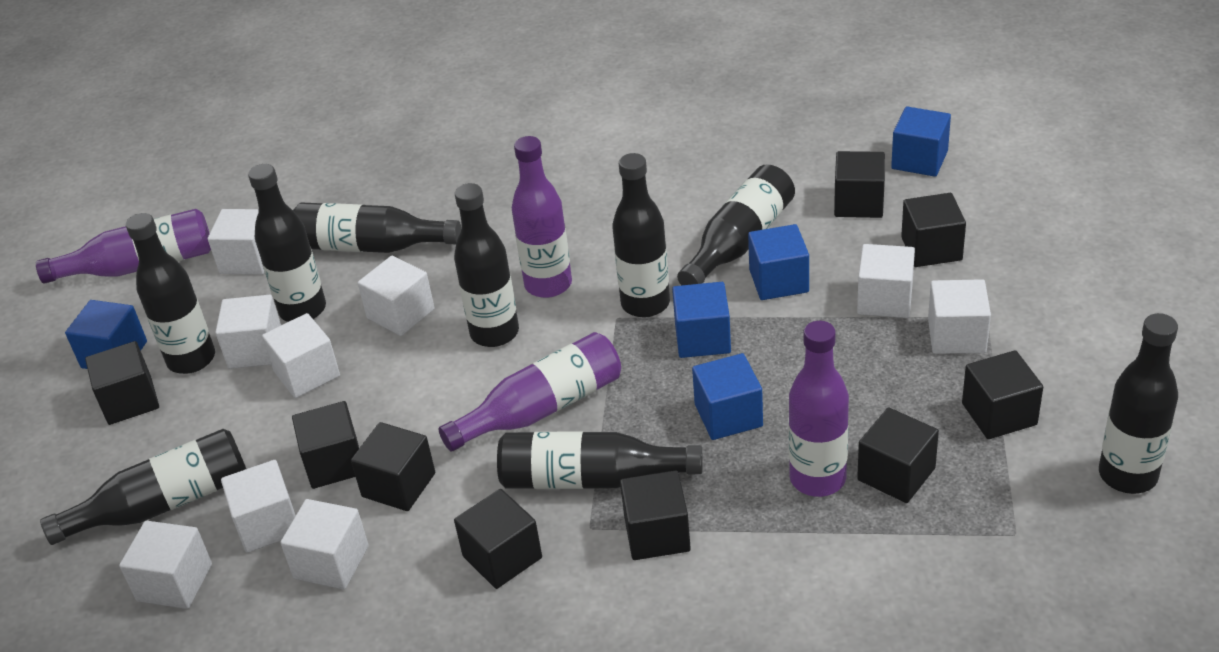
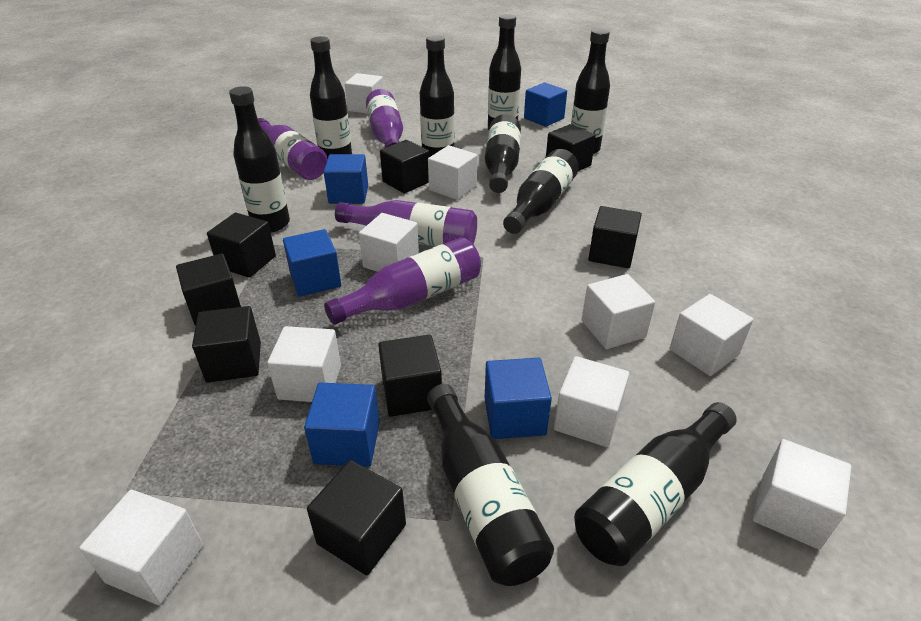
black cube: [85,341,159,425] [292,401,359,489] [351,422,435,511] [454,489,542,589] [620,470,691,560] [834,151,885,218] [857,407,939,503] [901,193,966,267] [962,350,1043,439] = 9 -> [176,254,241,326] [192,306,261,383] [207,213,276,278] [307,460,406,576] [378,335,442,417] [380,140,429,194] [546,124,596,171] [588,206,642,268] = 8

